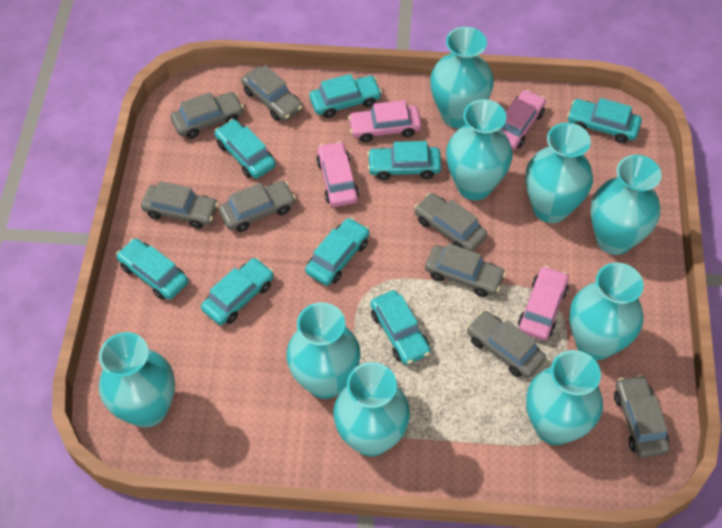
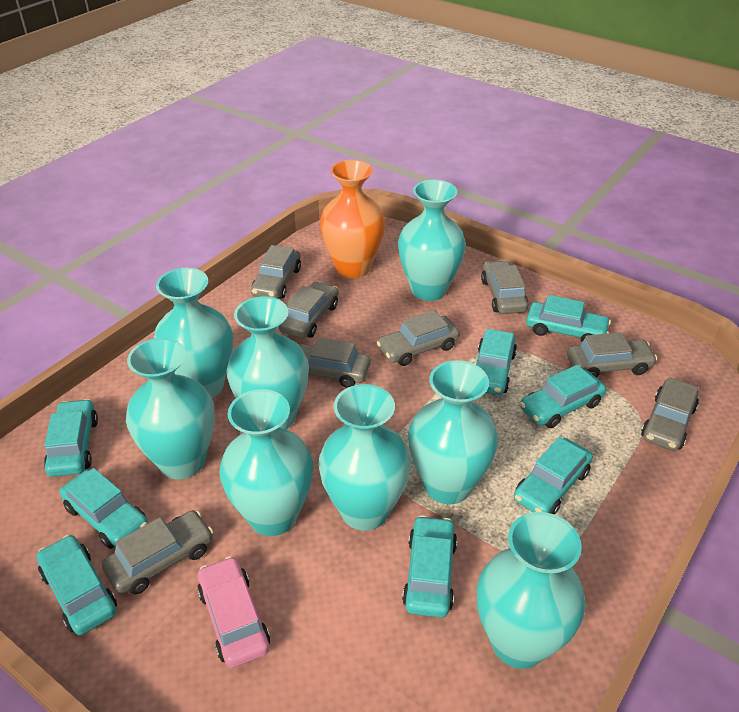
orange vase: none = 0 -> [320,160,385,278] = 1
pink car: [316,141,359,207] [348,100,422,142] [500,90,546,150] [518,266,569,341] = 4 -> [197,556,270,668] = 1
turquoise vase: [99,332,175,428] [286,302,361,399] [333,362,410,457] [430,27,494,128] [446,99,513,200] [525,123,593,223] [526,350,603,445] [569,263,644,360] [591,155,662,255] = 9 -> [126,338,215,479] [154,268,233,398] [219,389,313,536] [227,296,309,429] [318,384,411,531] [398,180,466,301] [408,360,498,505] [477,512,586,669] = 8

